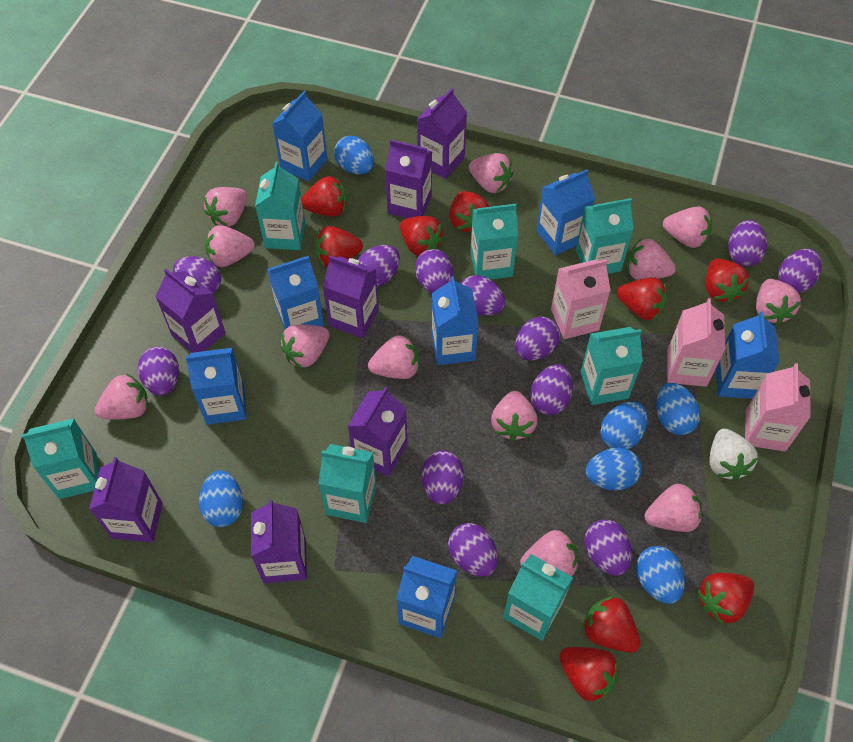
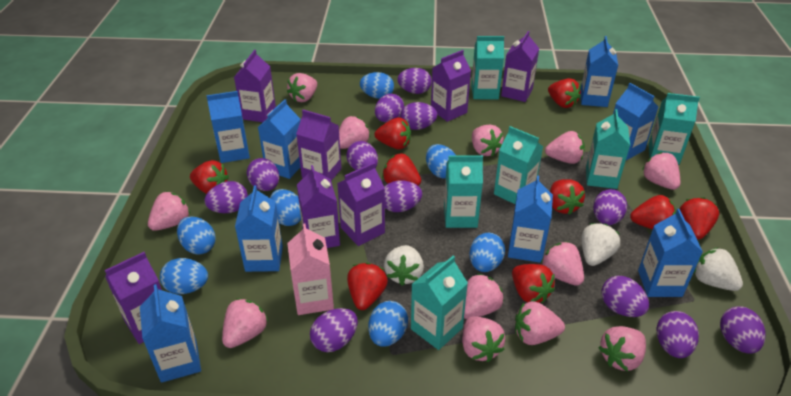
blue carton: [185,348,247,425] [267,256,324,330] [272,91,328,182] [396,556,457,638] [432,276,479,365] [536,169,595,255] [716,311,780,399] = 7 -> [140,284,201,383] [206,91,250,163] [235,185,283,272] [258,99,300,179] [508,176,553,263] [580,36,618,107] [613,83,658,160] [638,209,703,297] = 8
blue egg: [199,470,243,527] [334,136,374,175] [586,448,642,490] [601,401,647,449] [636,546,685,604] [656,383,700,435] = 6 -> [160,258,208,294] [177,216,216,255] [270,189,301,226] [360,72,394,99] [368,301,408,347] [426,144,456,178] [469,233,505,272] = 7
pink carton: [551,259,611,339] [667,298,725,387] [745,363,811,451] = 3 -> [287,224,334,315] = 1
turquoise carton: [22,419,99,499] [255,161,305,250] [318,444,376,523] [470,204,518,280] [503,554,573,641] [576,198,634,274] [581,327,643,405] = 7 -> [411,256,468,350] [444,155,483,228] [471,36,504,99] [494,126,543,204] [586,109,630,189] [649,93,700,165] = 6
white strawberry: [710,429,758,481] = 1 -> [384,245,424,286] [581,223,620,266] [694,247,743,291] = 3

